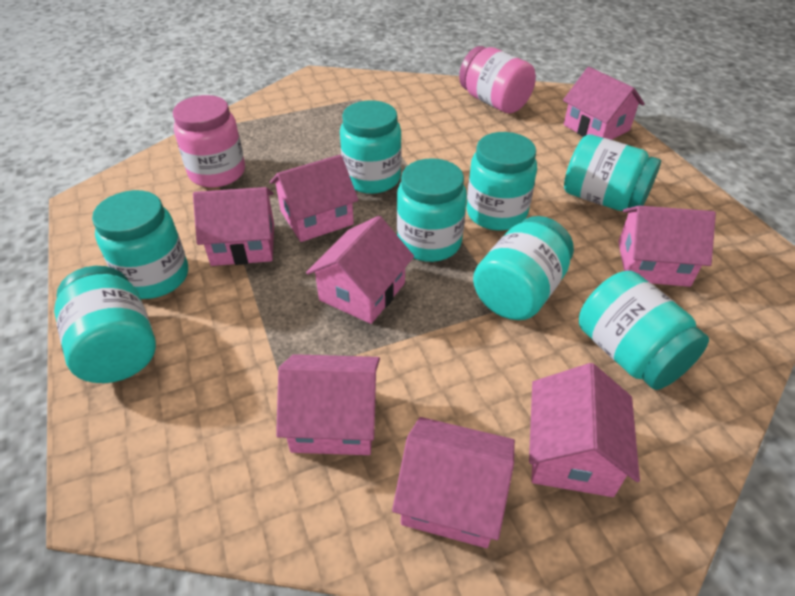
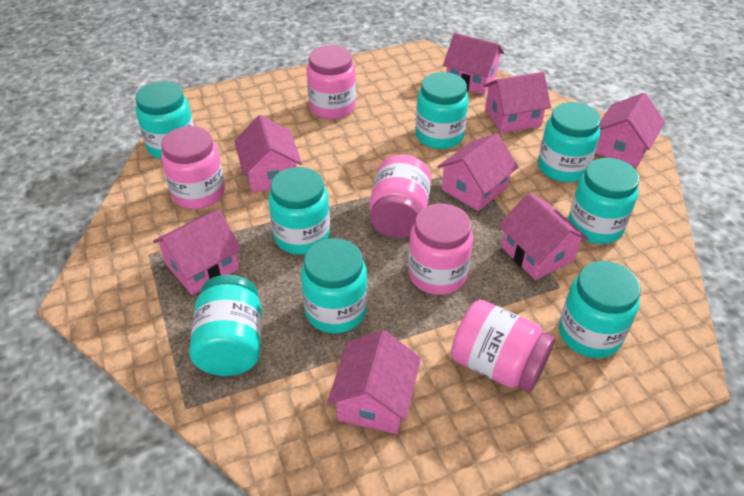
pink jar: [173,95,245,187] [459,46,536,114] = 2 -> [161,126,225,209] [307,45,356,119] [370,154,431,238] [408,204,473,295] [451,300,555,392] = 5

